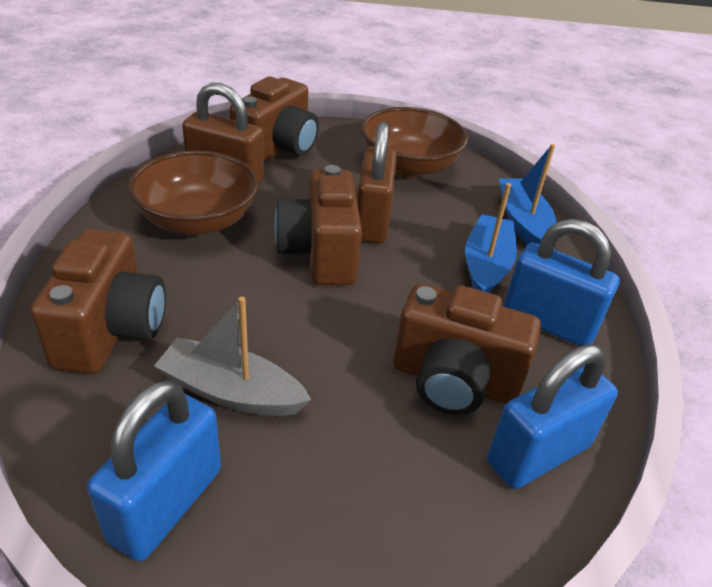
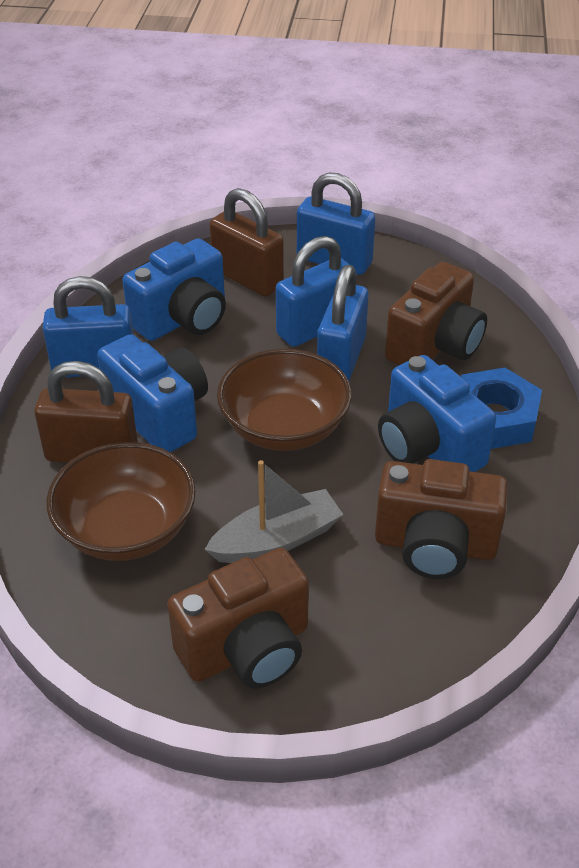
blue boat: [465,183,517,293] [499,144,556,245] = 2 -> none = 0
blue camera: none = 0 -> [97,335,208,452] [122,238,226,341] [378,355,496,472] = 3
blue nut: none = 0 -> [461,368,542,449] = 1
blue padlock: [87,380,221,561] [487,344,618,489] [503,219,620,346] = 3 -> [43,276,134,377] [276,236,356,347] [297,173,376,275] [317,265,369,380] = 4
brown camera: [31,229,166,374] [230,77,319,163] [274,165,362,285] [393,283,541,415] = 4 -> [167,548,309,688] [375,459,508,579] [385,262,487,365] = 3

